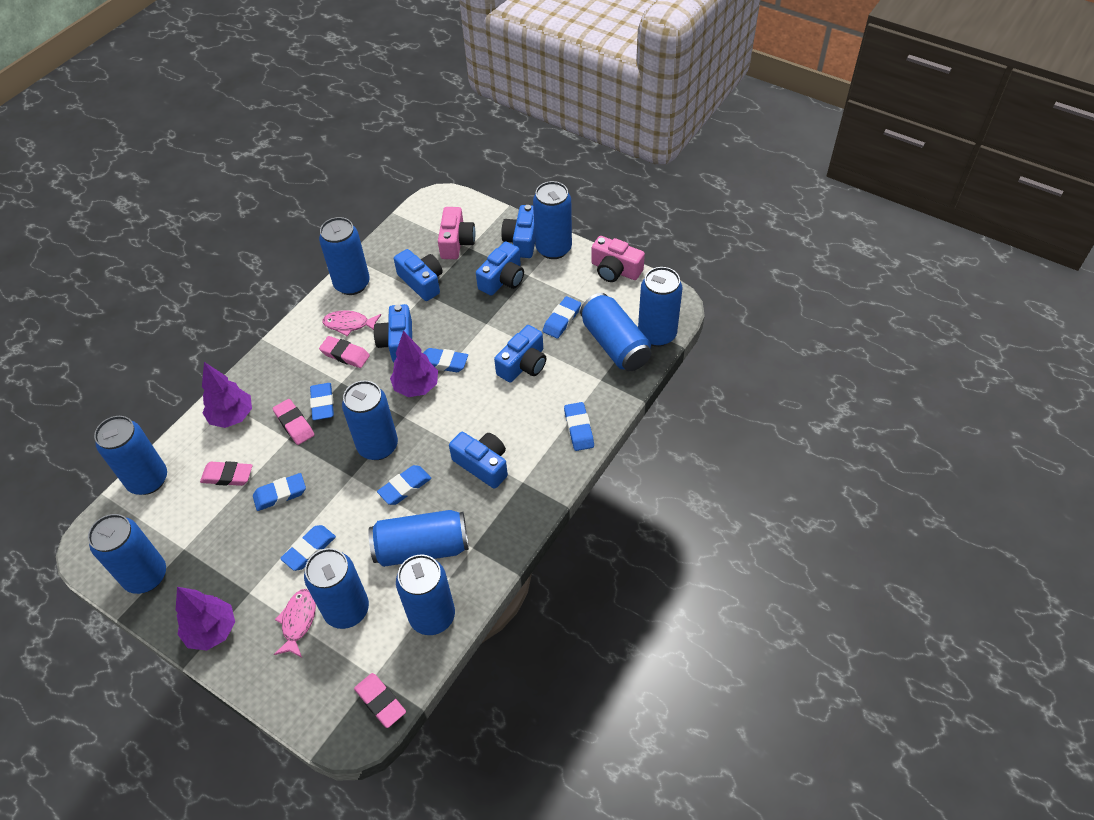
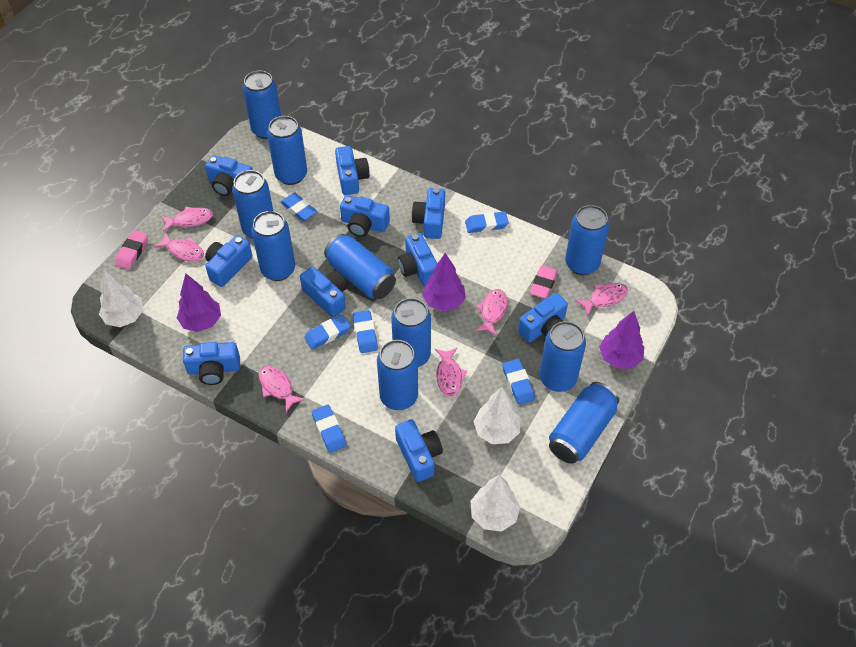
blue camera: [374,304,412,362] [394,249,442,301] [449,432,508,489] [476,242,524,296] [494,325,546,383] [501,205,535,258] = 6 -> [183,342,240,385] [205,155,253,196] [205,235,253,287] [300,267,347,317] [335,146,370,195] [340,195,390,237] [395,419,443,482] [398,233,437,286] [412,188,445,239] [518,293,568,342] = 10
blue eraser: [253,473,306,511] [280,525,336,571] [310,383,334,420] [377,465,431,505] [423,348,468,372] [543,296,581,339] [564,402,594,451] = 7 -> [280,193,317,221] [304,315,351,349] [312,405,347,453] [353,310,378,353] [465,211,509,233] [502,359,535,405] = 6
pink camera: [438,207,476,259] [591,236,645,282] = 2 -> none = 0
pink eraser: [200,461,253,486] [273,399,314,445] [319,336,370,368] [354,673,406,728] = 4 -> [115,230,148,270] [530,266,558,299] = 2
pink fish: [274,589,316,657] [322,311,381,336] = 2 -> [153,233,204,262] [161,207,213,232] [258,366,305,412] [435,348,467,397] [475,289,507,336] [575,283,628,316] = 6
white tree: none = 0 -> [99,269,144,327] [470,475,520,532] [474,387,521,444] = 3

